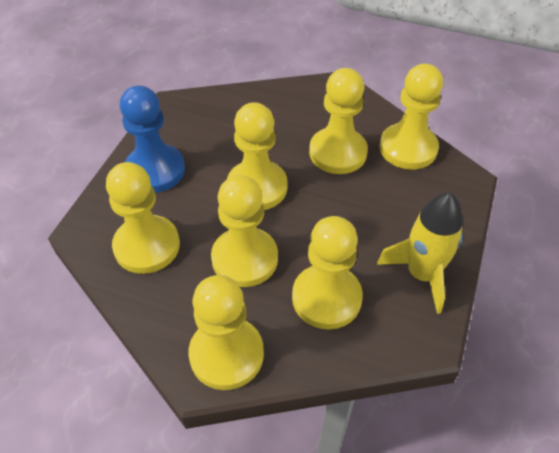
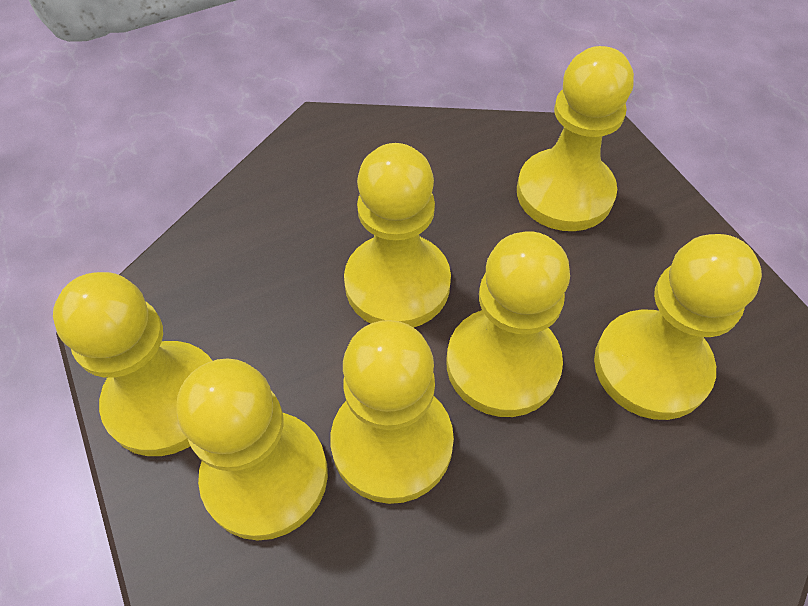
blue pawn: [120,85,185,193] = 1 -> none = 0
yellow rocket: [377,193,463,314] = 1 -> none = 0

